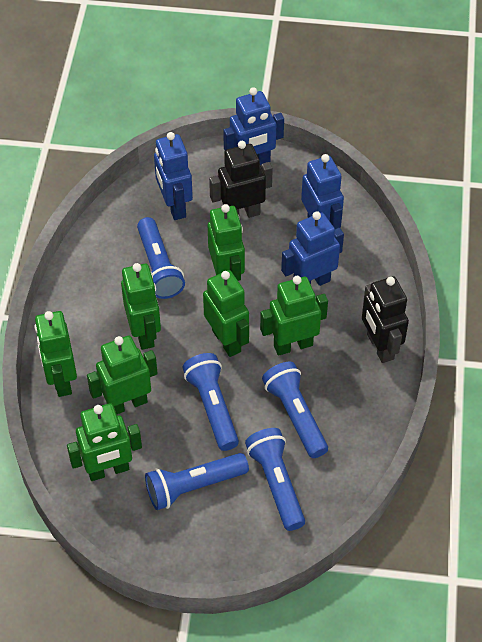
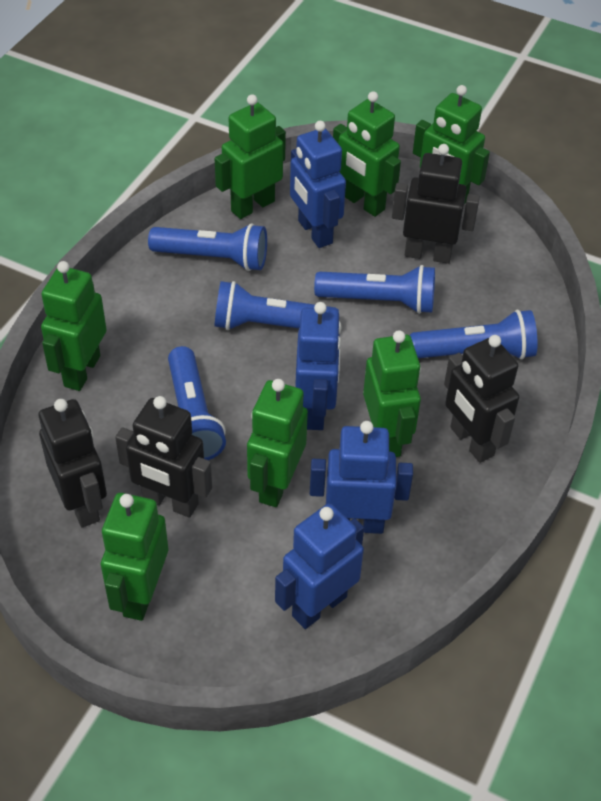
black robot: [209,141,273,218] [362,276,409,363] = 2 -> [39,399,107,527] [115,396,212,518] [392,144,480,264] [444,335,519,463] = 4

